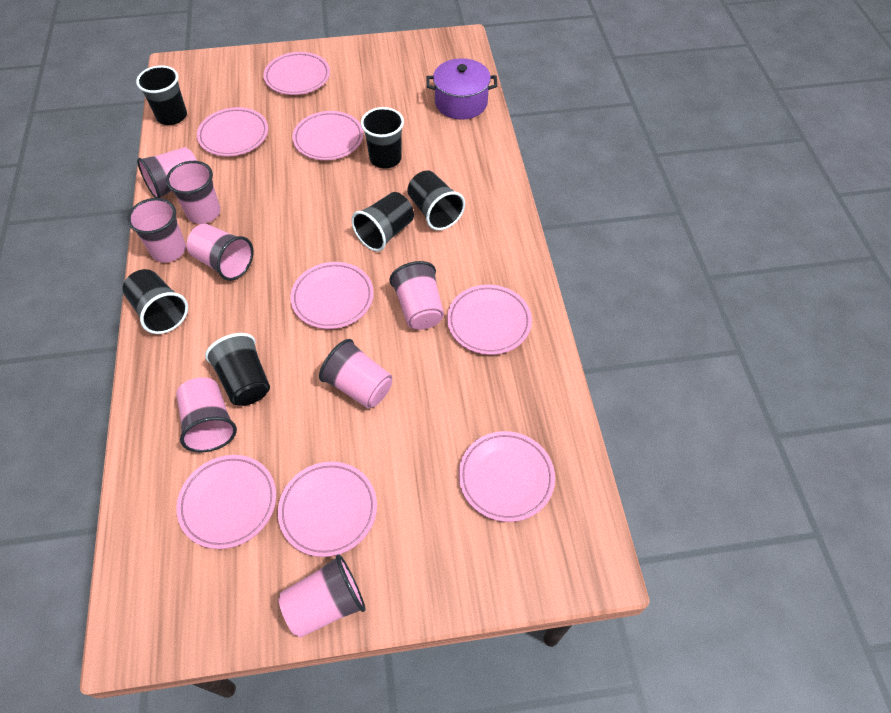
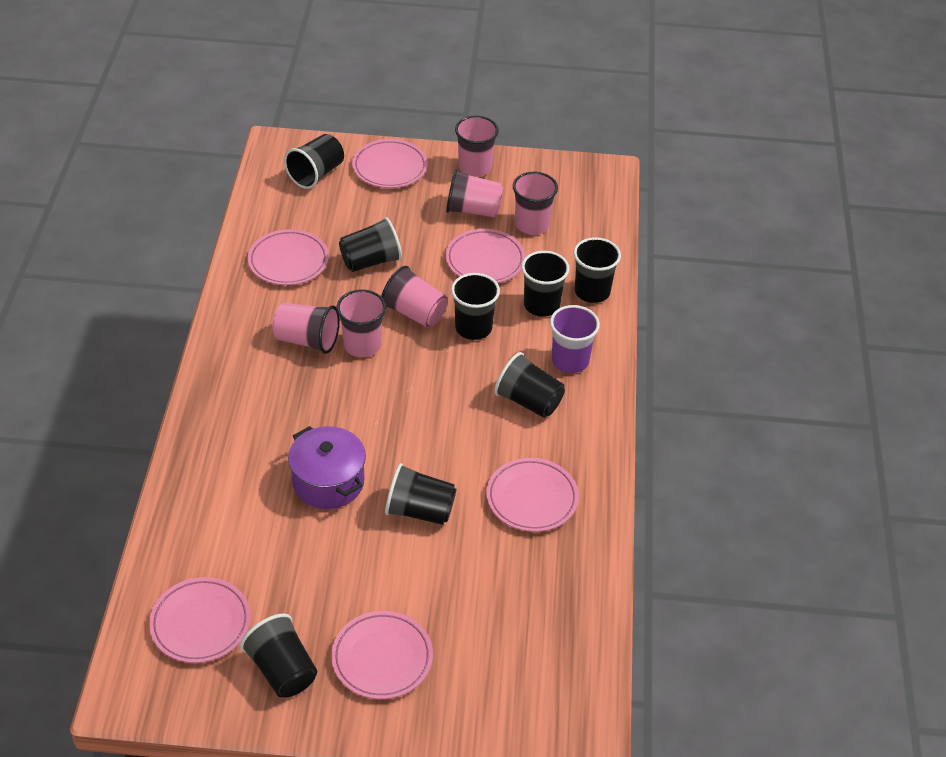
black cup: [123,269,188,334] [136,65,187,125] [205,333,270,406] [351,192,414,252] [361,107,404,168] [407,171,465,230] = 6 -> [240,614,317,697] [284,134,344,189] [339,217,402,272] [385,463,457,525] [451,273,500,340] [494,352,565,418] [521,251,570,317] [574,237,621,303] = 8
pink cup: [127,198,186,263] [137,147,197,198] [166,161,220,224] [176,377,237,453] [187,224,253,281] [279,554,365,638] [319,339,392,409] [389,261,444,330] = 8 -> [272,303,340,354] [336,289,386,357] [381,266,448,328] [446,169,503,217] [455,116,499,177] [512,172,558,235] = 6
pink plate: [176,455,276,549] [197,107,268,156] [263,52,330,95] [278,462,377,557] [290,262,374,329] [292,111,364,160] [447,285,532,355] [459,431,555,522] = 8 -> [149,577,251,663] [248,229,329,285] [331,611,433,699] [352,139,428,188] [446,229,526,283] [486,458,579,532] = 6
purple cup: none = 0 -> [550,305,600,373] = 1

